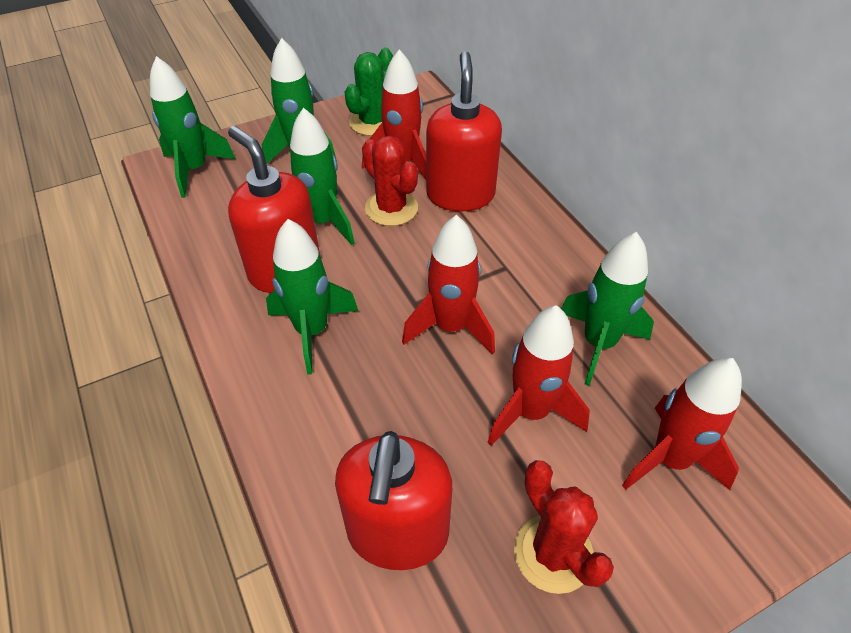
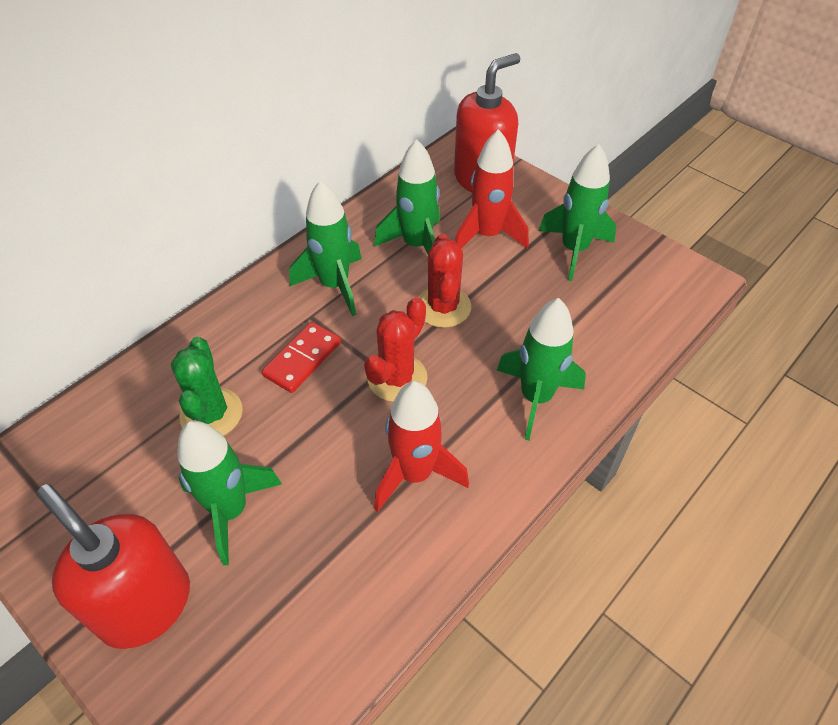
red domino: none = 0 -> [262,322,341,393] = 1
red rocket: [362,49,426,180] [402,215,495,355] [487,305,590,446] [622,358,742,490] = 4 -> [374,381,469,512] [455,129,529,249] = 2
red soap dispenser: [228,126,320,293] [335,431,452,570] [426,51,502,212] = 3 -> [37,484,190,649] [454,53,520,192] = 2

